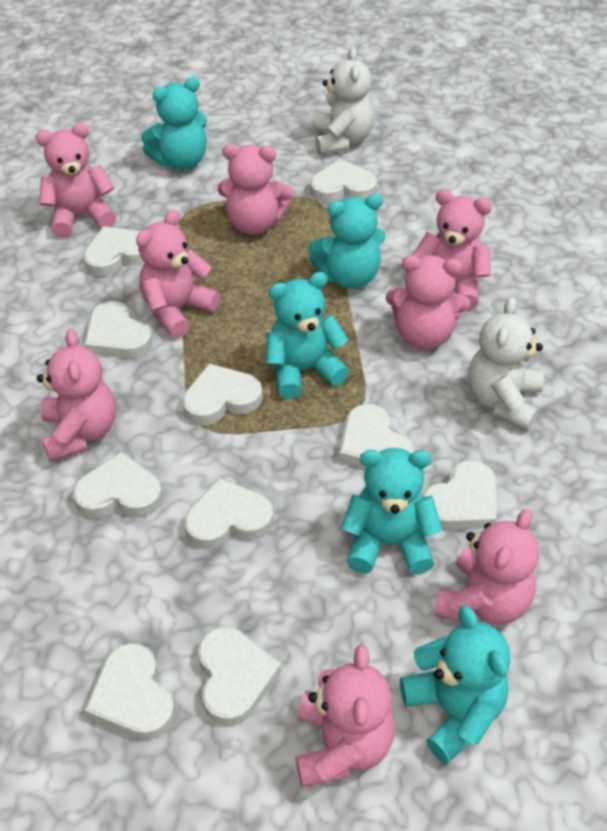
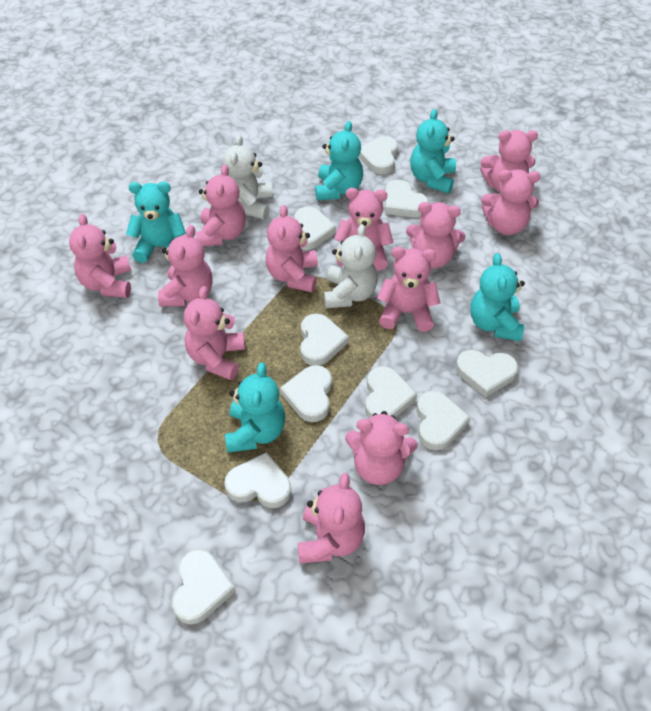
pink teddy bear: [36,123,116,238] [37,329,116,462] [136,209,220,338] [218,144,293,235] [296,645,395,787] [386,255,470,350] [412,189,492,310] [434,508,539,625] = 8 -> [69,214,131,298] [158,225,213,306] [184,286,245,380] [196,164,246,247] [266,205,318,293] [298,473,365,563] [334,188,393,271] [345,411,418,485] [377,247,441,332] [406,202,466,269] [480,130,538,192] [481,169,540,235] = 12

